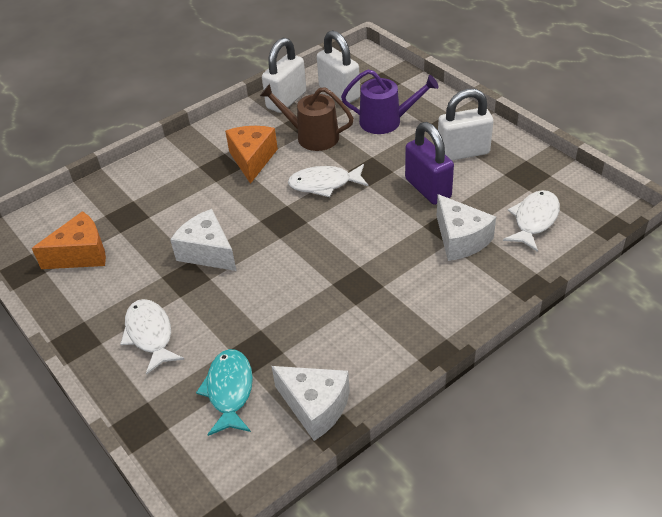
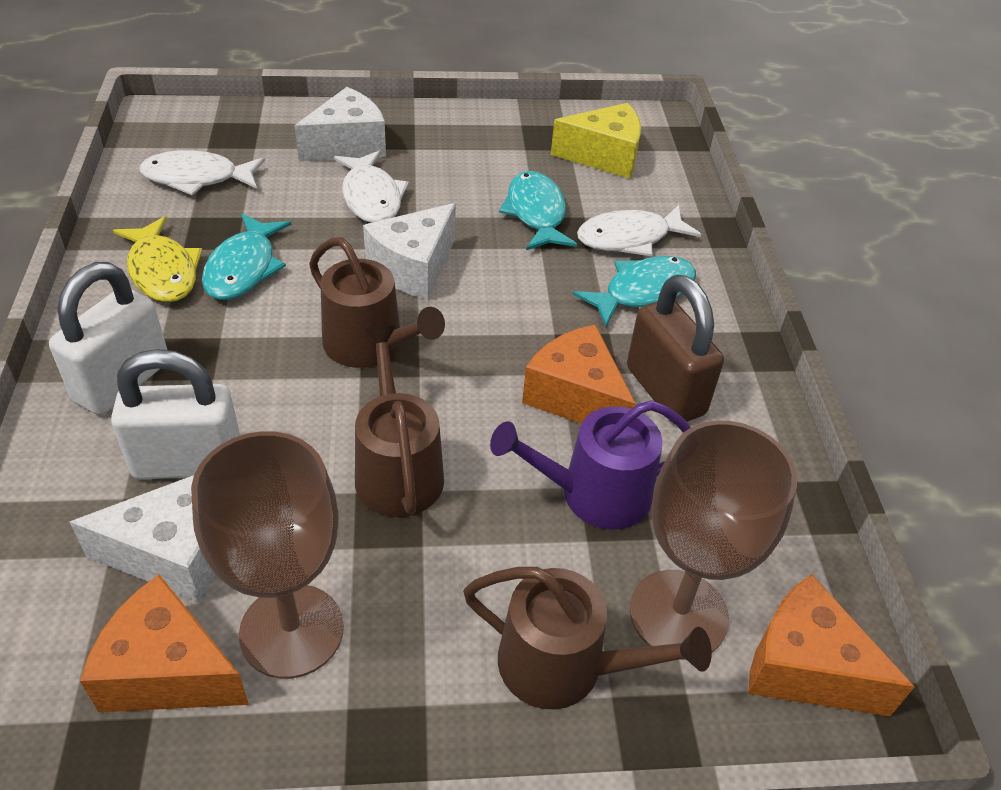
brown goblet: none = 0 -> [191,431,344,679] [630,420,797,660] = 2
brown padlock: none = 0 -> [627,275,724,424] = 1
brown watering can: [260,84,354,151] = 1 -> [309,237,445,368] [355,325,444,517] [463,567,712,710] = 3
orange cheese: [32,211,106,269] [225,126,278,184] = 2 -> [80,574,249,712] [522,324,636,424] [748,574,915,716] = 3
purple padlock: [405,122,454,205] = 1 -> none = 0
turquoise fish: [196,349,253,436] = 1 -> [202,214,291,300] [499,171,577,250] [573,256,696,326] = 3
white padlock: [262,38,306,113] [317,30,360,103] [438,89,493,161] = 3 -> [49,262,167,415] [111,349,240,479] = 2
yellow cheese: none = 0 -> [551,103,641,178] = 1
yellow fish: none = 0 -> [113,216,202,302] = 1

